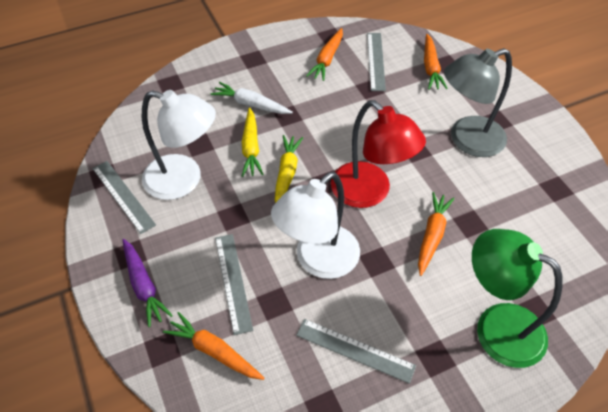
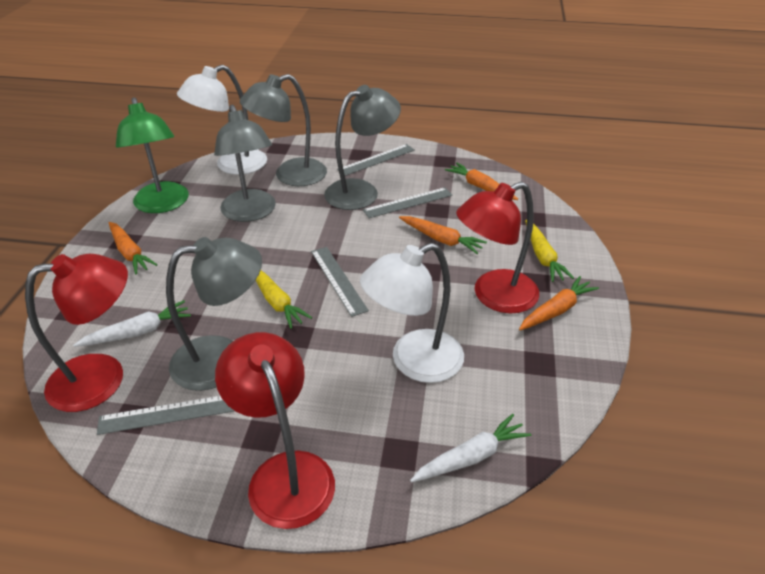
grey lamp: [444,48,512,157] = 1 -> [166,237,262,391] [214,105,276,222] [240,74,327,186] [324,85,401,210] = 4
purple carrot: [122,239,173,327] = 1 -> none = 0
red lamp: [331,100,426,208] = 1 -> [25,254,128,412] [215,332,335,529] [456,182,539,313] = 3
white carrot: [211,82,293,114] = 1 -> [73,300,191,347] [410,414,531,482] = 2

